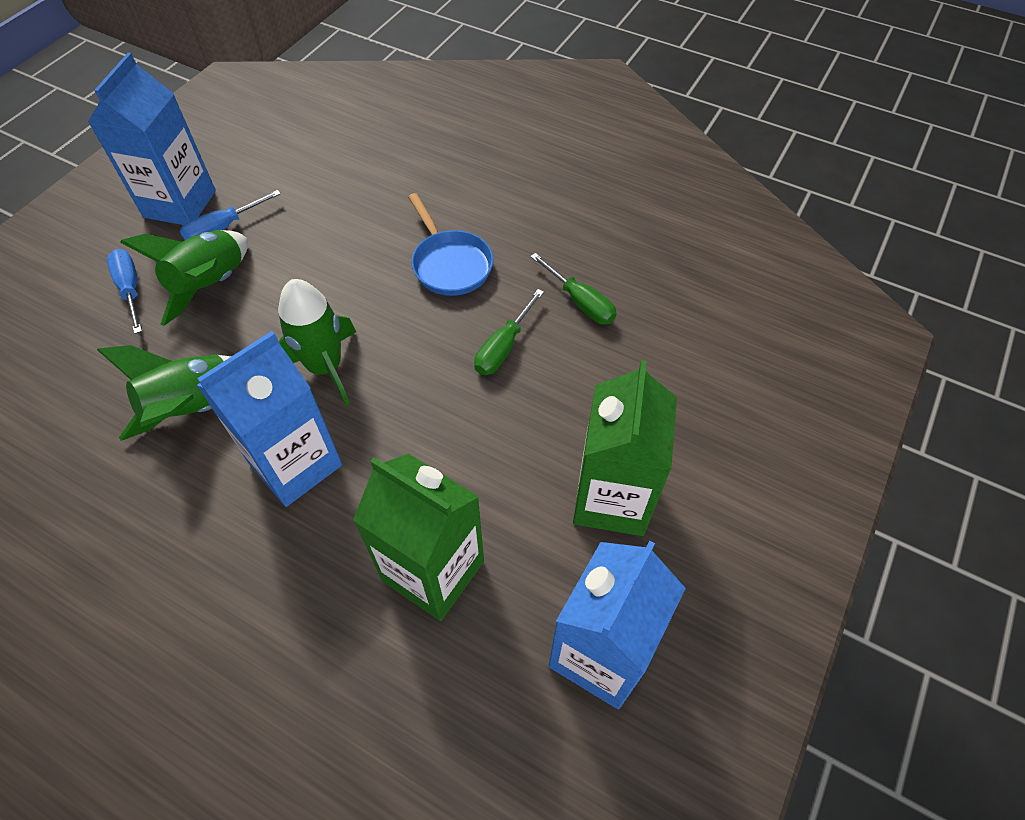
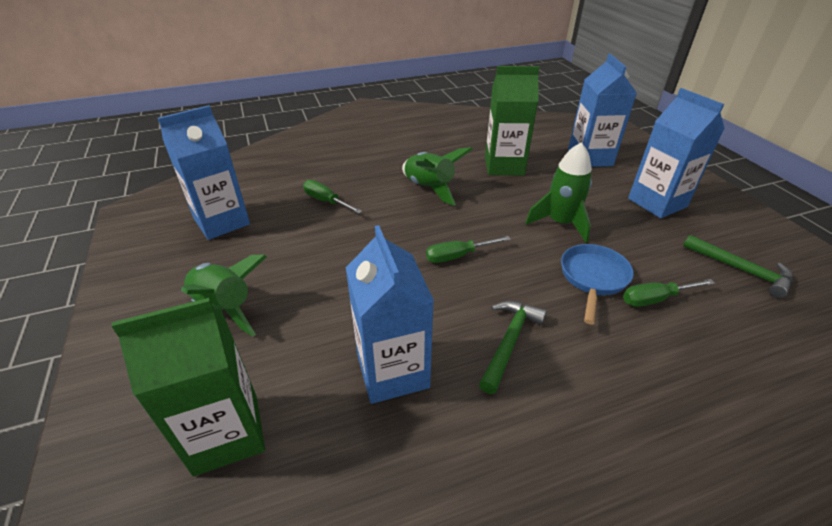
blue carton: [88,53,216,225] [197,331,342,507] [549,540,686,709] = 3 -> [158,105,250,240] [346,225,434,404] [568,54,637,167] [628,88,725,218] = 4
blue screwdriver: [107,249,142,334] [179,190,281,241] = 2 -> none = 0
green hammer: none = 0 -> [479,301,547,394] [683,235,793,298] = 2
green screwdriver: [474,289,544,375] [530,253,617,324] = 2 -> [303,180,362,214] [426,236,511,263] [623,279,715,307] = 3

